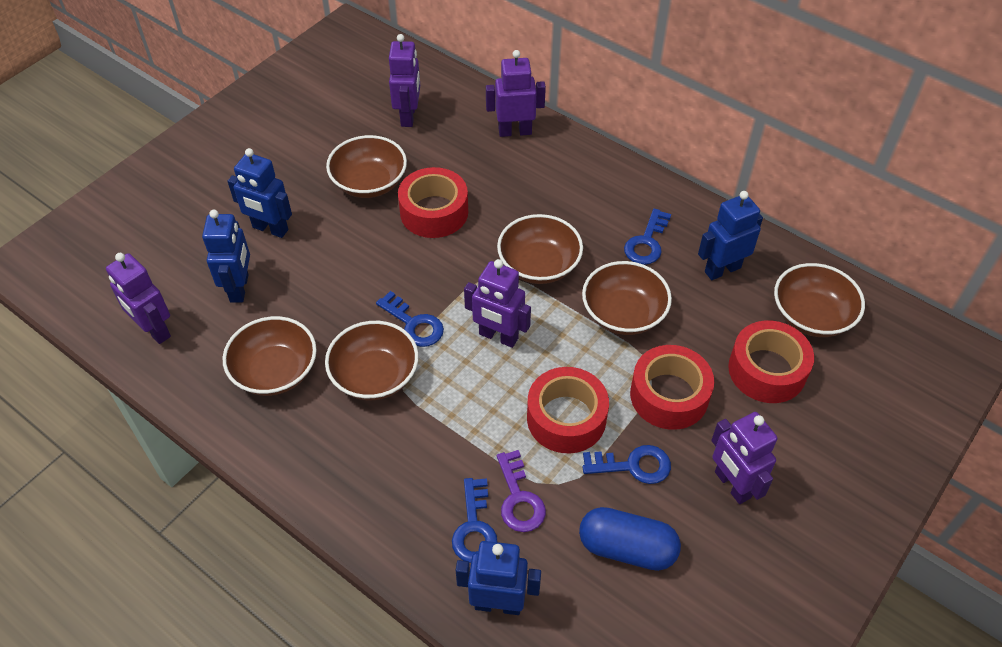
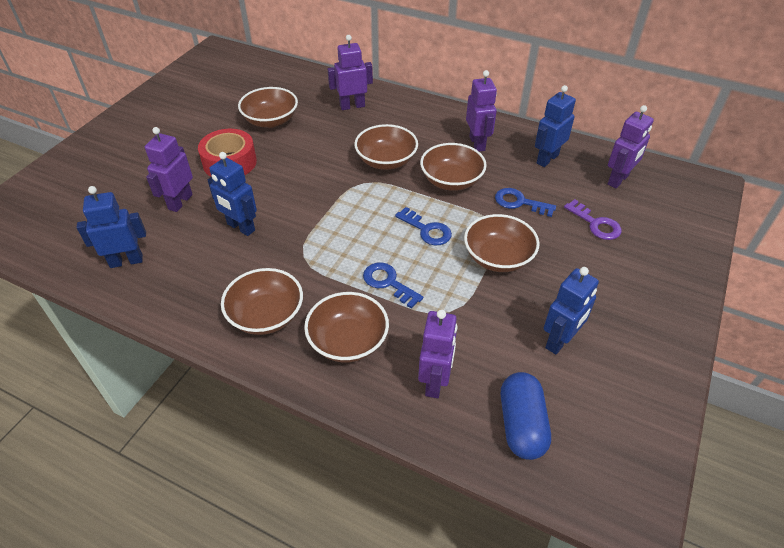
blue key: [376,291,444,347] [452,478,497,563] [582,445,671,484] [624,208,671,265] = 4 -> [363,262,423,309] [395,207,452,245] [495,188,556,217] = 3
red tape: [398,167,468,238] [527,367,609,453] [630,345,714,430] [728,320,814,403] = 4 -> [198,129,257,177] = 1

